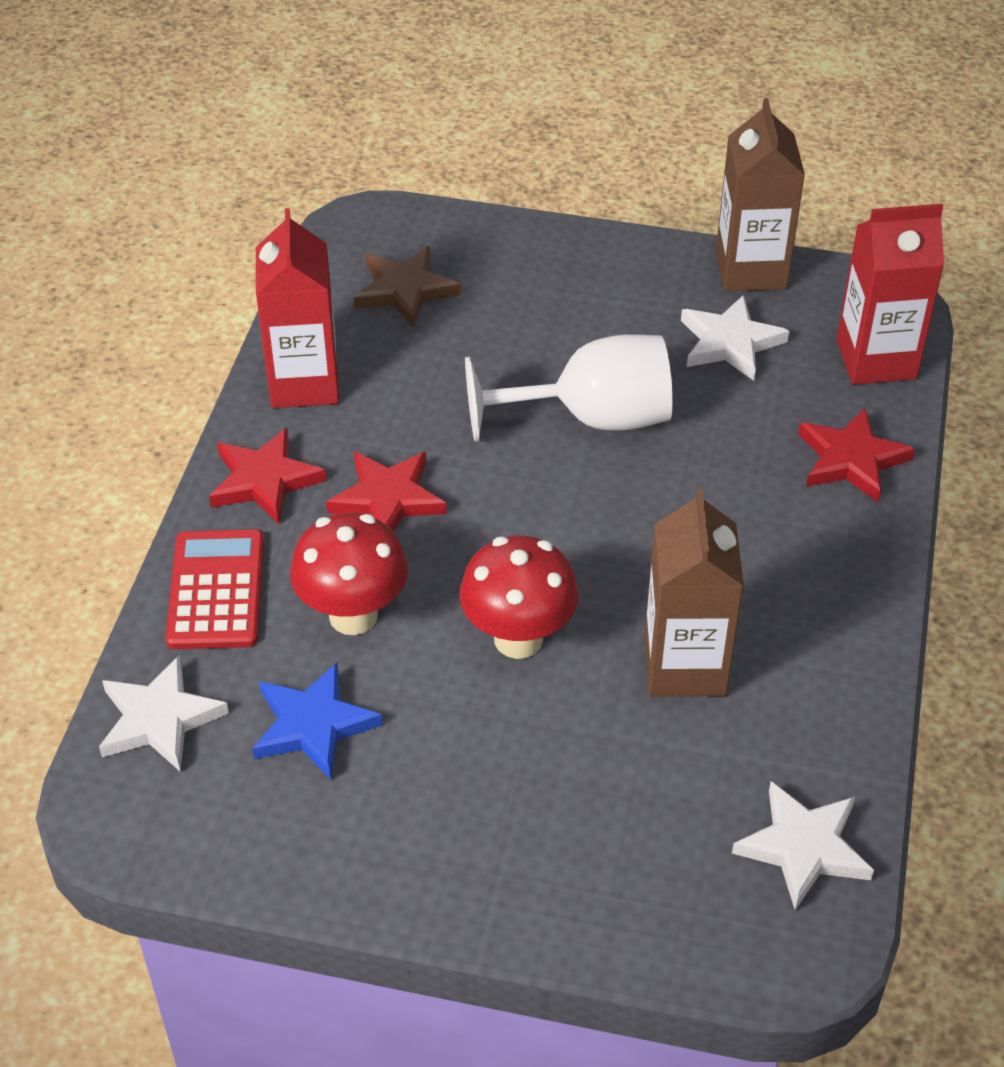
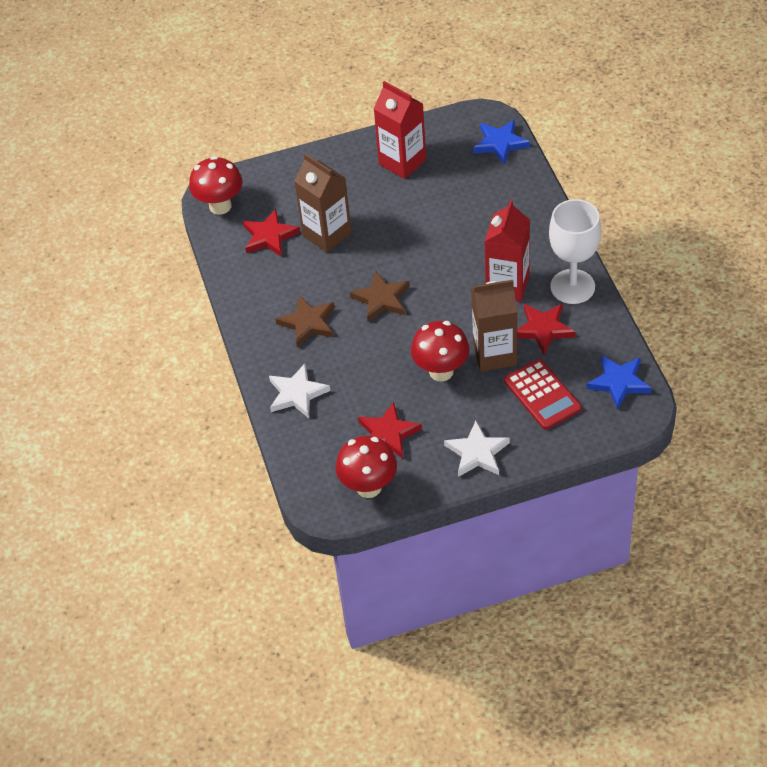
blue star: [252,663,383,780] = 1 -> [473,120,530,164] [586,355,652,410] = 2
brown star: [354,246,461,328] = 1 -> [275,295,335,347] [350,270,410,322] = 2
red mushroom: [290,513,408,635] [459,535,579,659] = 2 -> [189,156,242,215] [336,436,397,498] [411,321,469,382] = 3
white star: [99,654,229,771] [681,295,789,381] [732,781,874,910] = 3 -> [269,364,330,418] [444,421,510,477] = 2

